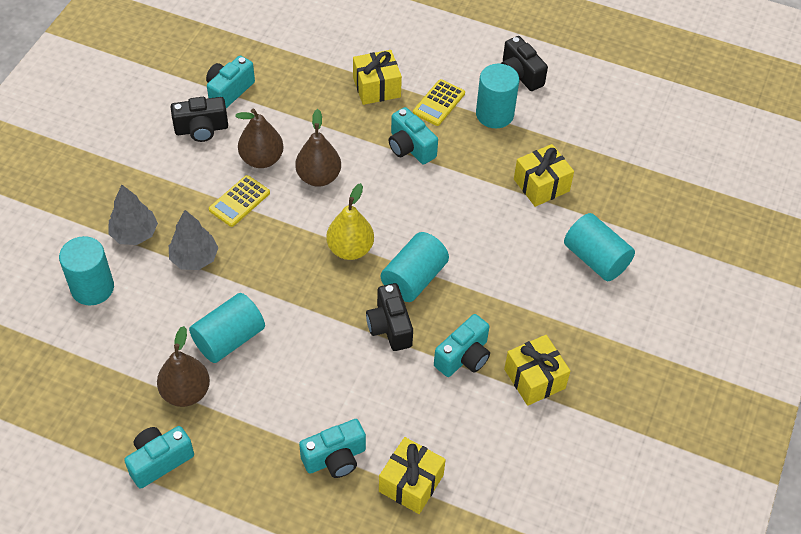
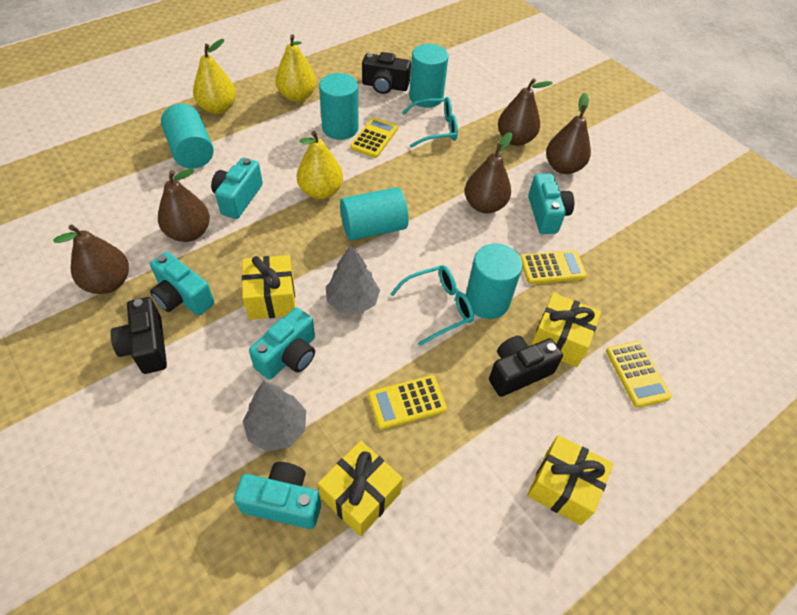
brown pear: [157,326,210,407] [235,108,284,168] [295,109,341,187] = 3 -> [53,225,129,294] [158,169,210,242] [465,132,513,213] [498,78,552,146] [546,93,591,174] = 5
turquoise glasses: none = 0 -> [390,265,474,346] [402,97,458,148] = 2
yellow calculator: [209,175,270,227] [413,79,465,126] = 2 -> [350,117,398,158] [368,375,447,430] [520,250,587,284] [606,341,672,408] = 4
yellow pear: [326,183,374,260] = 1 -> [193,39,236,114] [275,34,316,102] [297,131,343,199] = 3

